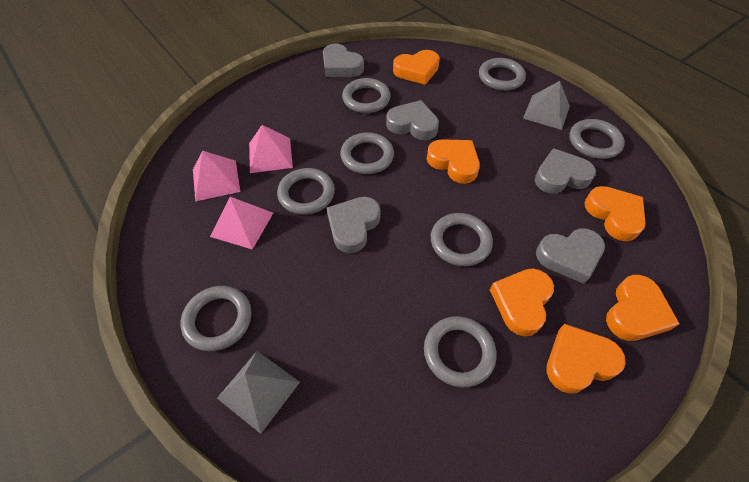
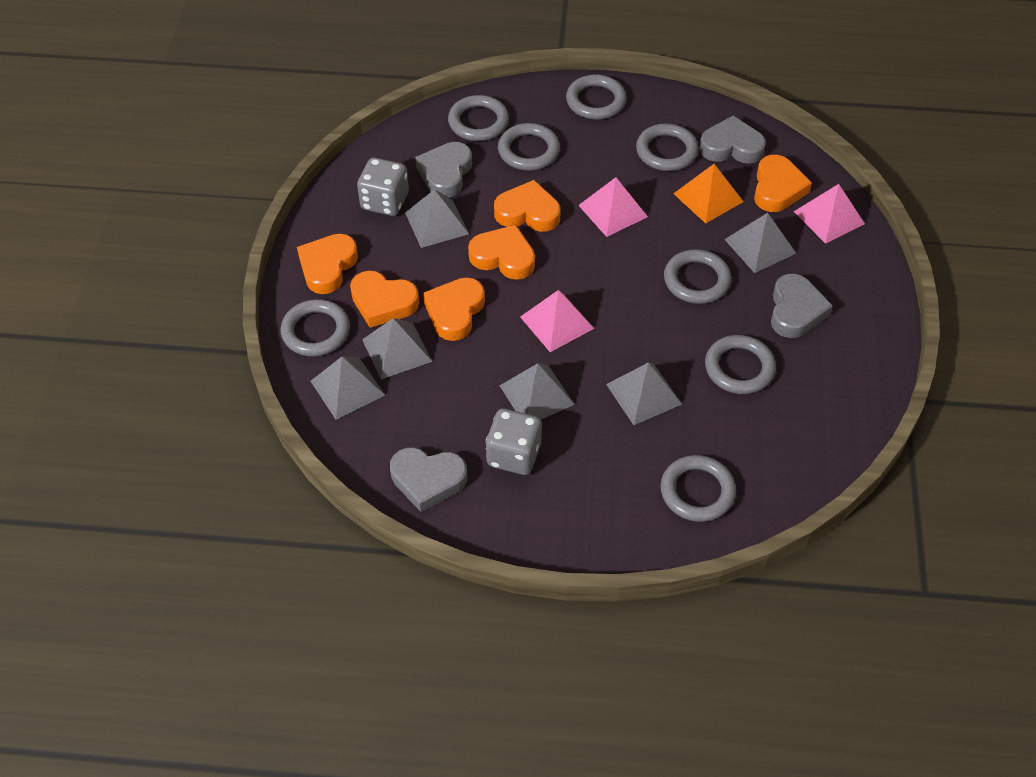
grey dice: none = 0 -> [357,157,409,216] [486,408,542,475] = 2
grey heart: [323,44,364,77] [327,197,380,253] [386,100,439,140] [535,148,596,194] [536,228,605,284] = 5 -> [390,447,467,512] [415,142,472,198] [699,116,766,164] [771,274,833,338] = 4
grey pyramid: [217,351,300,434] [523,81,570,130] = 2 -> [310,356,385,420] [362,318,432,379] [405,189,469,248] [500,363,575,419] [606,363,682,425] [724,213,796,273] = 6
orange pyramid: none = 0 -> [673,164,743,223] = 1

